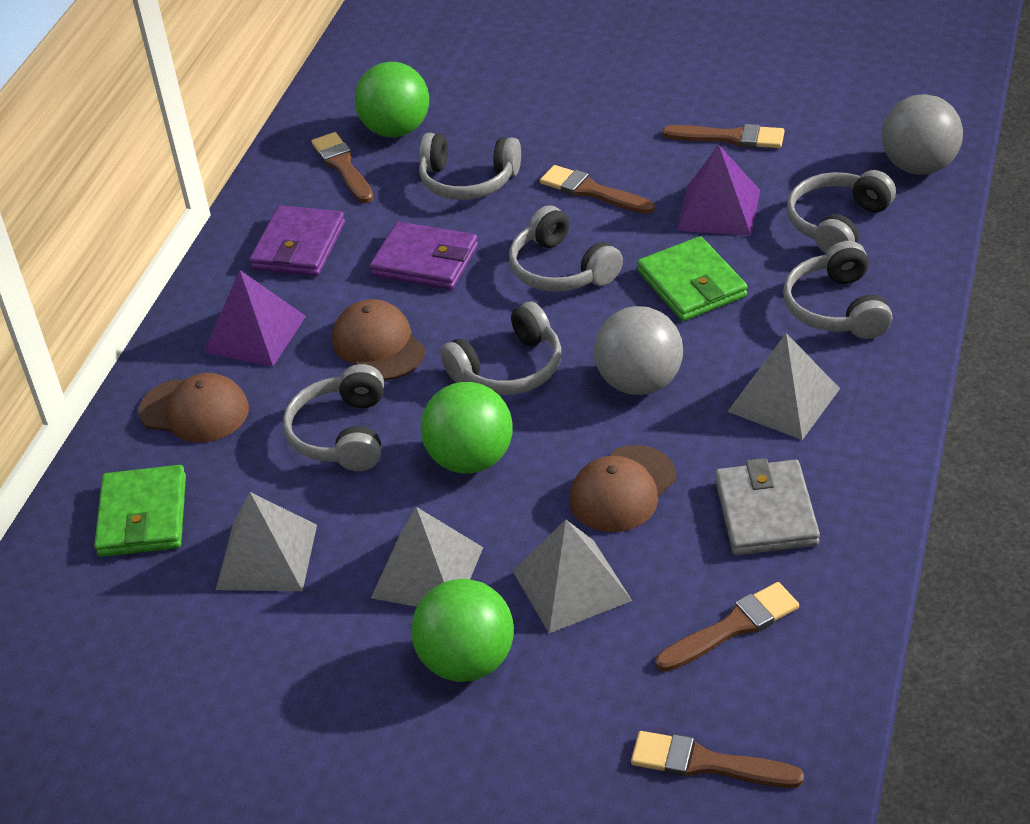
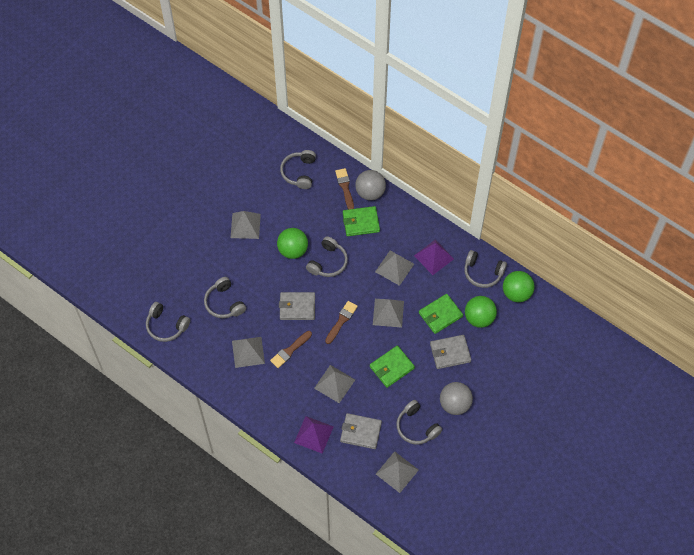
brown brush: [312,132,374,203] [540,165,655,214] [631,731,804,788] [655,582,799,672] [662,124,785,148] = 5 -> [270,331,312,368] [325,301,358,344] [335,168,354,209] = 3
brown cap: [139,373,249,443] [332,299,426,380] [570,445,676,532] = 3 -> none = 0
green wallet: [94,465,186,557] [637,236,747,321] = 2 -> [343,206,380,236] [370,346,415,388] [419,294,463,334] = 3
grey pyramid: [216,492,317,591] [371,507,483,607] [513,520,632,634] [727,333,840,440] = 4 -> [231,211,261,239] [232,337,265,368] [314,365,355,403] [373,299,404,328] [375,251,414,286] [376,451,419,493] = 6
grey wallet: [715,458,820,555] = 1 -> [279,292,315,320] [340,413,382,449] [430,335,471,369] = 3
purple wallet: [250,205,345,276] [370,222,478,290] = 2 -> none = 0

